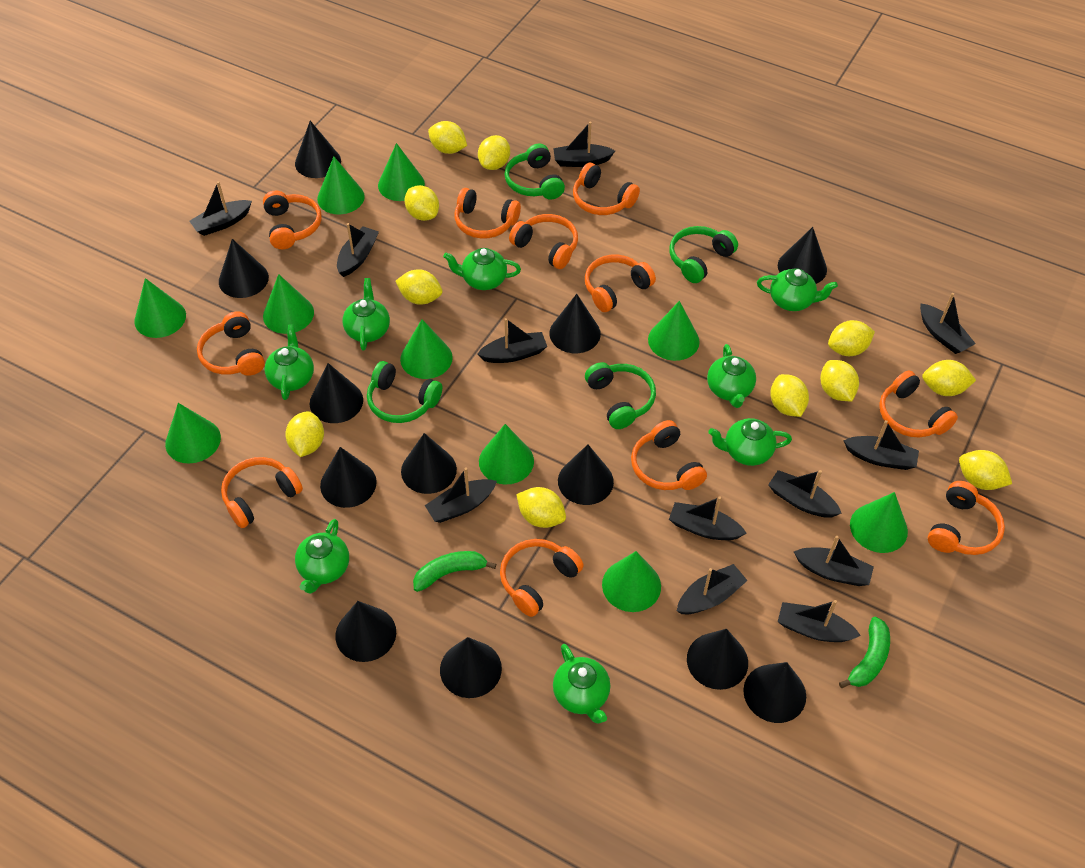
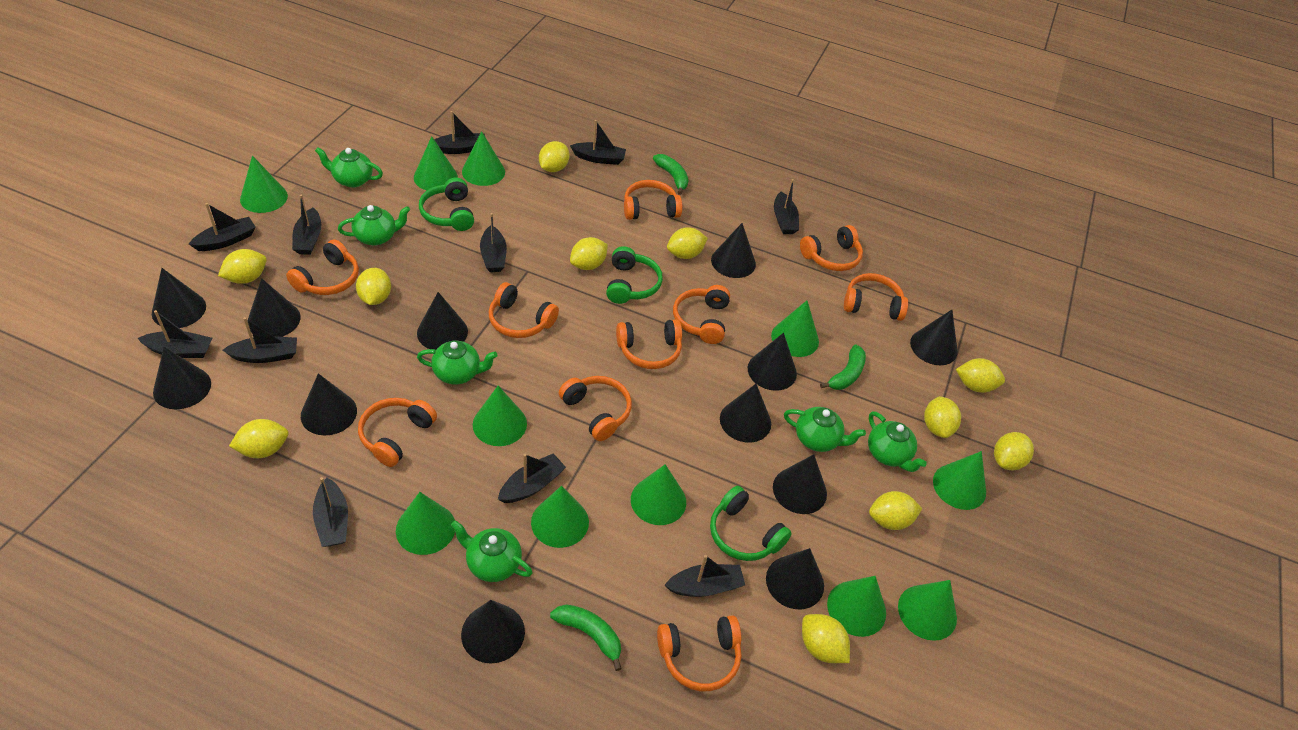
black boat: [190,181,252,236] [337,223,379,277] [425,467,497,523] [477,318,547,363] [553,122,615,167] [669,496,747,540] [677,564,748,614] [768,470,841,518] [778,600,861,642] [794,536,874,586] [843,420,919,470] [920,293,976,354] = 12 -> [138,310,212,358] [189,203,256,251] [223,317,297,363] [292,195,321,255] [313,477,348,547] [434,111,485,154] [480,213,507,272] [498,453,566,503] [570,120,626,165] [665,555,745,597] [774,179,799,234] = 11
green banana: [413,551,496,592] [839,617,890,688] = 2 -> [550,604,622,671] [653,154,688,195] [820,345,866,390] = 3
green cone: [134,278,186,338] [165,403,221,464] [263,274,314,334] [317,156,365,214] [378,143,425,201] [400,319,453,379] [479,424,534,485] [602,551,661,612] [648,301,700,361] [850,492,908,553] = 10 -> [240,156,288,213] [396,492,455,555] [414,136,458,190] [462,131,505,186] [473,385,527,446] [531,486,589,548] [631,464,686,525] [771,300,819,357] [827,576,886,637] [898,580,957,641] [933,451,986,510] = 11
green headphones: [367,361,442,423] [504,143,565,200] [585,362,656,429] [669,226,738,283] = 4 -> [419,178,474,231] [606,246,663,304] [710,486,792,561] = 3
green teapot: [265,324,314,400] [295,519,349,594] [342,278,390,350] [443,248,521,290] [553,644,610,724] [707,344,756,408] [708,418,792,466] [757,268,838,311] = 8 -> [315,147,383,187] [338,205,410,246] [417,341,497,384] [451,520,533,582] [784,407,866,452] [868,411,927,472] = 6
orange headphones: [197,311,265,376] [221,457,303,528] [263,191,321,249] [455,188,521,239] [500,539,584,617] [509,214,578,269] [573,163,640,215] [585,255,656,312] [631,420,707,490] [879,370,958,437] [928,481,1005,555] = 11 -> [286,239,359,295] [358,398,437,467] [489,282,559,338] [559,376,632,441] [616,319,682,369] [624,180,682,220] [657,615,741,691] [673,285,730,344] [800,225,863,271] [844,273,908,321] = 10

